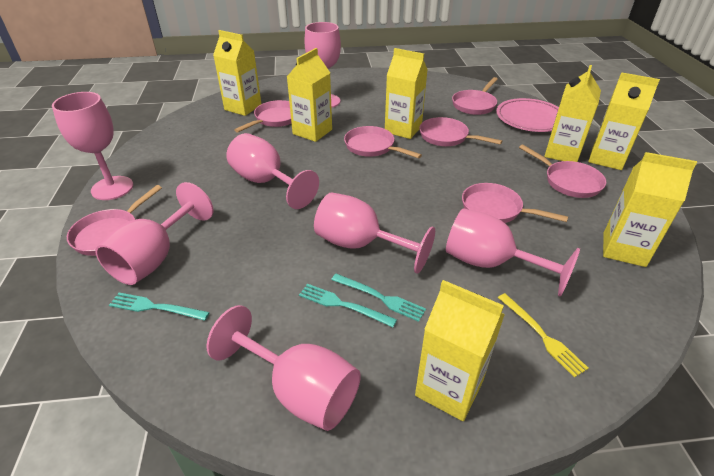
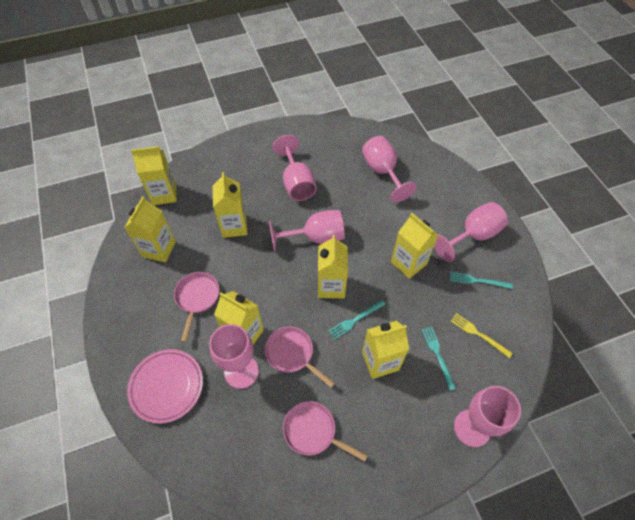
pink goblet: [52,92,133,200] [95,182,213,285] [206,305,361,431] [226,133,319,209] [304,22,341,108] [314,192,435,274] [446,208,580,297] = 7 -> [209,324,259,389] [269,210,345,251] [273,135,317,201] [362,136,417,202] [434,202,508,262] [454,386,521,447] = 6
pink pan: [67,185,162,256] [234,100,292,133] [344,126,422,159] [419,117,502,146] [452,77,498,115] [462,183,568,223] [519,145,606,198] = 7 -> [174,272,219,342] [265,326,335,388] [283,401,368,462] = 3

